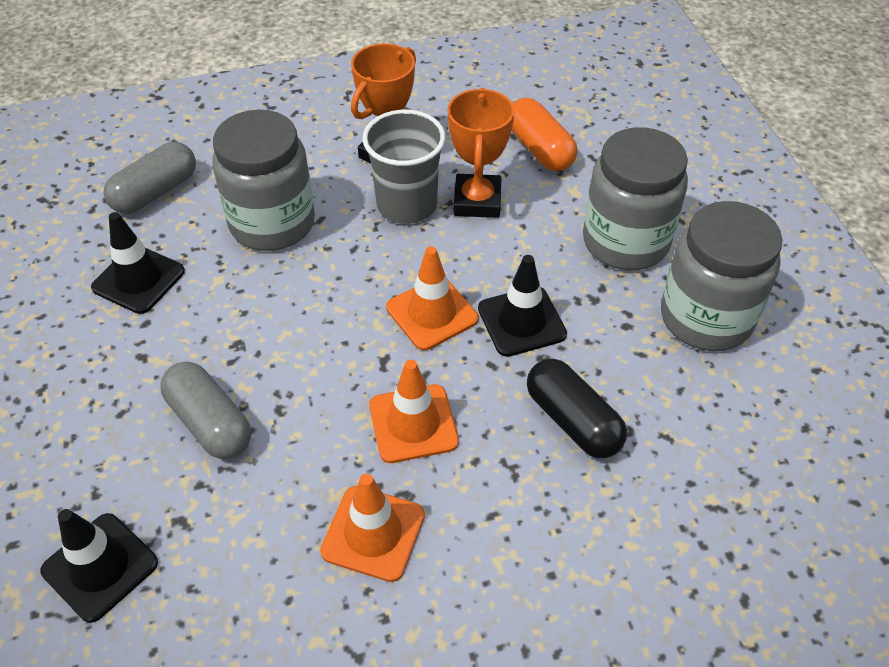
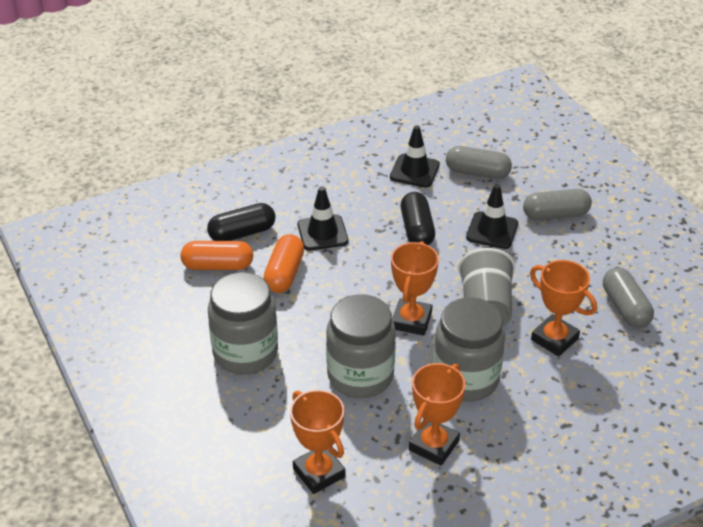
black capsule: [527,359,627,458] = 1 -> [207,203,276,241] [401,192,435,245] = 2
grey capsule: [104,142,196,214] [160,362,251,459] = 2 -> [446,146,512,179] [523,189,592,221] [603,267,654,328] = 3
orange capsule: [511,98,577,171] = 1 -> [180,241,253,270] [263,234,304,293] = 2
orange traffic cone: [320,474,425,582] [369,360,459,463] [386,246,479,350] = 3 -> none = 0
orange trophy: [351,43,416,163] [448,88,515,218] = 2 -> [290,390,345,494] [391,241,439,336] [409,363,465,466] [530,260,597,357] = 4

